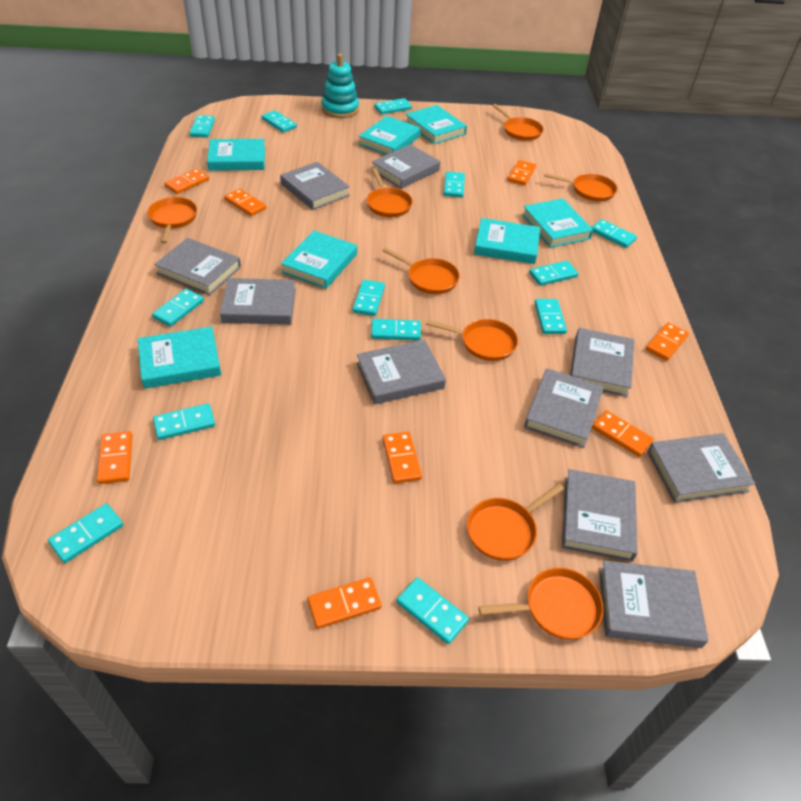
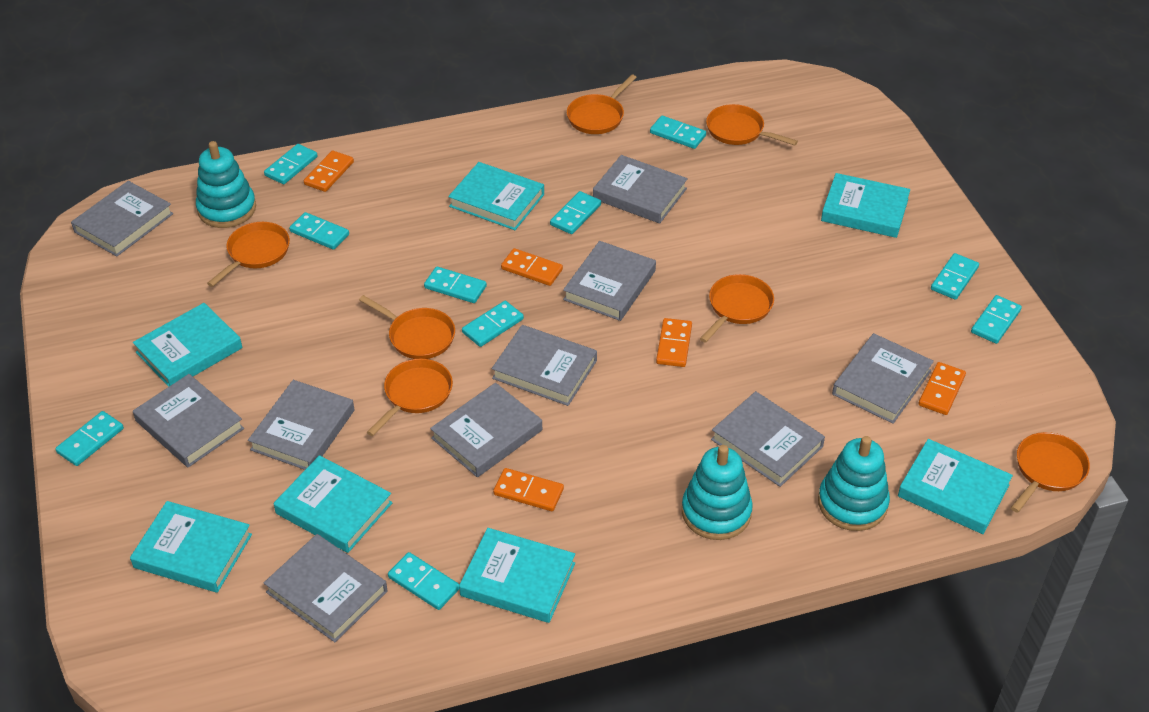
orange domino: [97,431,132,484] [164,168,209,194] [224,188,266,216] [307,577,382,629] [382,432,422,484] [508,160,536,186] [592,410,654,457] [646,322,689,361] = 8 -> [304,150,354,192] [493,468,564,511] [501,248,563,286] [656,318,692,367] [918,362,966,415] = 5
orange pan: [147,197,197,244] [367,168,413,217] [383,247,460,294] [426,319,518,361] [467,483,564,561] [478,568,604,640] [493,104,544,141] [544,173,617,202] = 8 -> [207,222,290,287] [359,295,455,359] [367,359,453,436] [567,74,637,134] [700,274,774,343] [706,104,798,146] [1011,432,1090,513] = 7
turquoise domino: [48,503,123,563] [152,288,204,327] [153,403,215,440] [189,115,215,138] [262,110,297,133] [353,280,385,316] [371,319,421,341] [374,98,412,114] [396,577,469,644] [444,171,465,198] [529,261,578,286] [535,299,567,334] [591,219,637,248] = 13 -> [55,411,124,466] [264,144,318,184] [289,212,349,250] [388,552,459,610] [424,266,487,303] [462,301,524,347] [550,191,601,234] [650,116,706,149] [931,253,979,300] [971,295,1022,344] = 10
turquoise stacking toy: [321,54,359,118] = 1 -> [196,141,256,228] [682,445,753,540] [818,436,890,531] = 3

